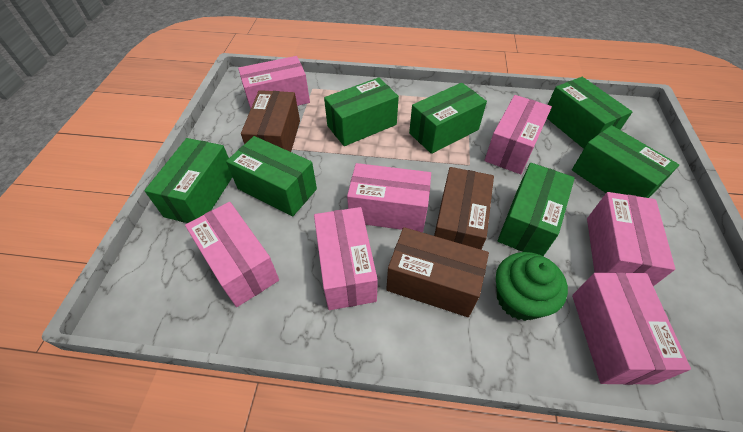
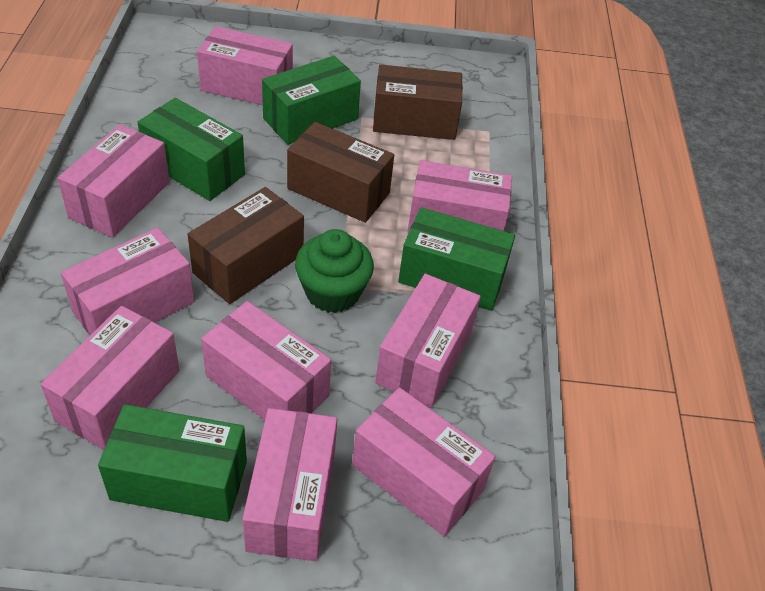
green box: [144,138,232,223] [226,136,317,216] [324,77,399,146] [409,83,487,154] [497,163,575,256] [547,77,632,149] [572,125,679,198] = 7 -> [98,404,247,522] [137,98,245,201] [262,56,361,145] [398,207,515,311] = 4
pink box: [185,202,279,307] [238,56,310,109] [314,207,378,310] [347,163,431,232] [484,95,552,174] [572,272,691,385] [587,192,675,286] = 7 -> [41,306,180,450] [58,124,170,238] [61,228,194,335] [197,26,293,105] [201,301,331,420] [242,408,337,561] [352,387,496,536] [375,274,481,408] [408,160,512,233] = 9

